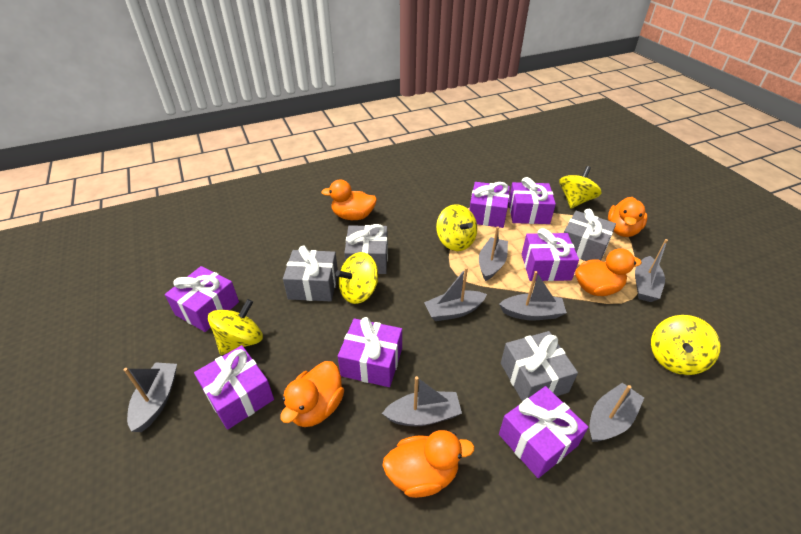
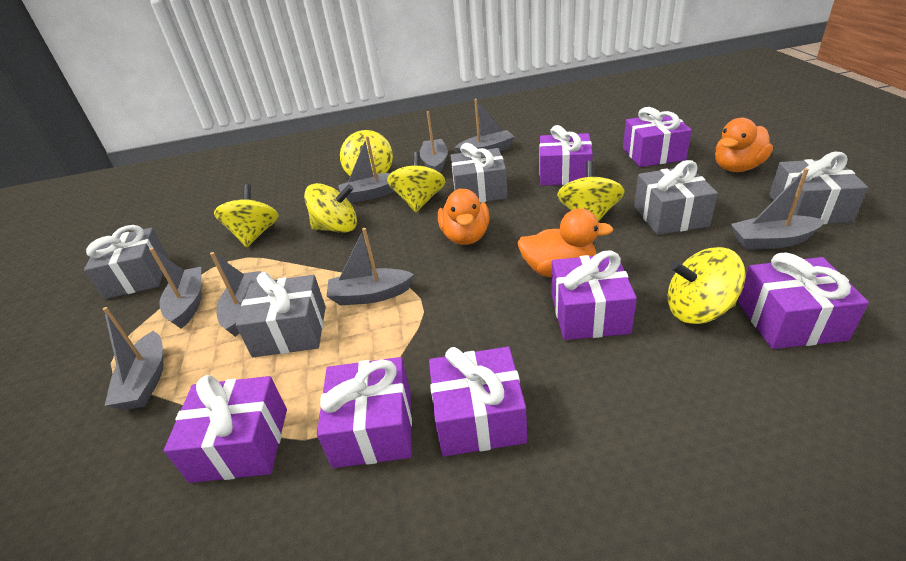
grey boat: [124,362,177,432] [382,376,462,426] [424,267,487,321] [479,227,508,281] [499,271,567,320] [590,383,644,442] [635,239,668,302] = 7 -> [103,307,163,410] [149,248,202,329] [210,252,261,337] [326,228,414,306] [338,136,394,203] [420,111,448,172] [455,99,515,153] [731,168,825,250] = 8
grey gift: [283,245,338,301] [344,224,388,274] [501,331,578,401] [564,209,616,261] = 4 -> [84,225,168,299] [236,272,326,357] [450,143,508,203] [634,160,718,235] [769,152,868,224] = 5
orange duck: [281,361,344,427] [321,179,377,220] [382,430,475,498] [575,248,642,296] [608,197,647,237] = 5 -> [438,188,490,245] [517,209,613,278] [715,118,773,172] = 3
yellow spinning top: [208,299,263,355] [336,252,378,304] [436,204,477,251] [559,166,601,209] [651,315,720,375] = 5 -> [214,184,279,247] [304,183,357,233] [340,130,393,176] [387,152,445,212] [557,161,625,222] [668,247,746,324] = 6

